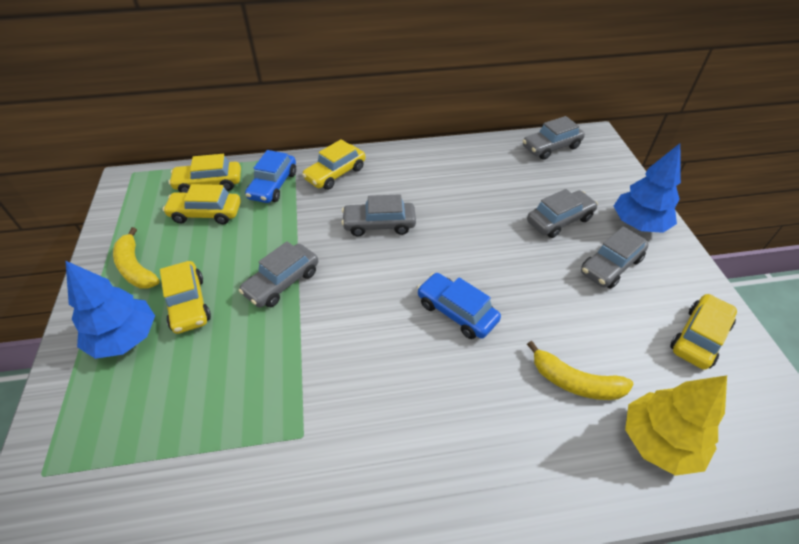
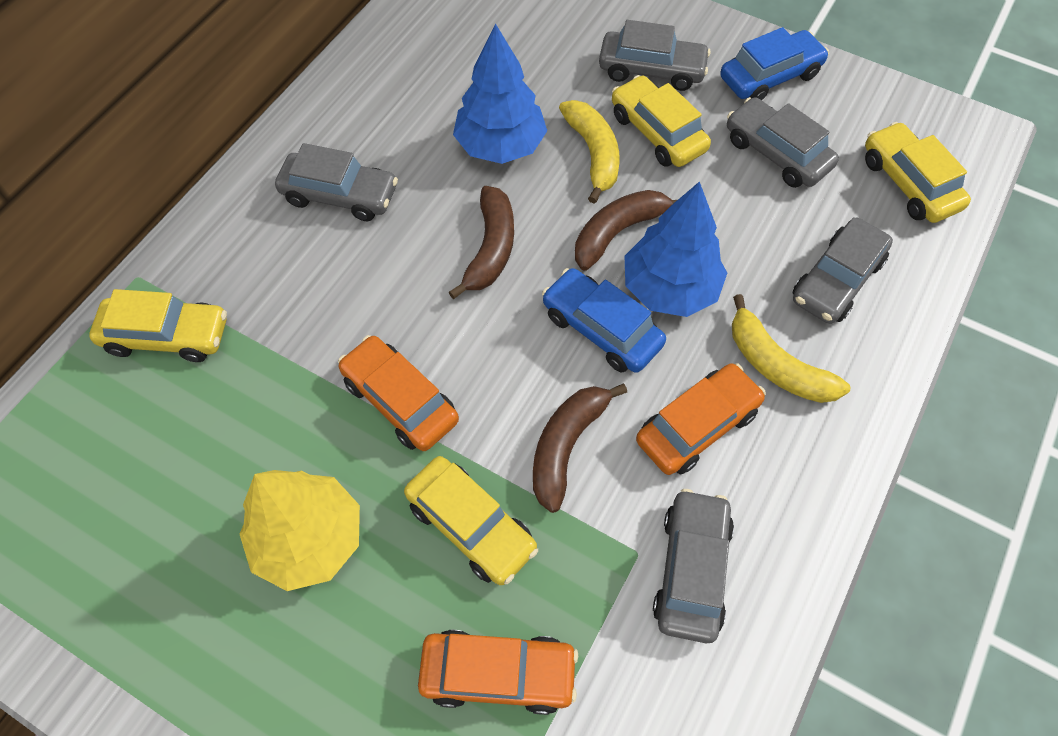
brown banana: none = 0 -> [449,186,514,299] [533,384,627,513] [575,190,677,271] = 3
orange car: none = 0 -> [338,335,459,451] [418,630,578,715] [636,363,766,475] = 3
yellow car: [160,261,211,334] [163,184,241,224] [168,154,241,193] [302,139,366,190] [670,294,737,370] = 5 -> [89,289,227,362] [404,456,538,585] [612,75,711,167] [865,122,971,223] = 4

